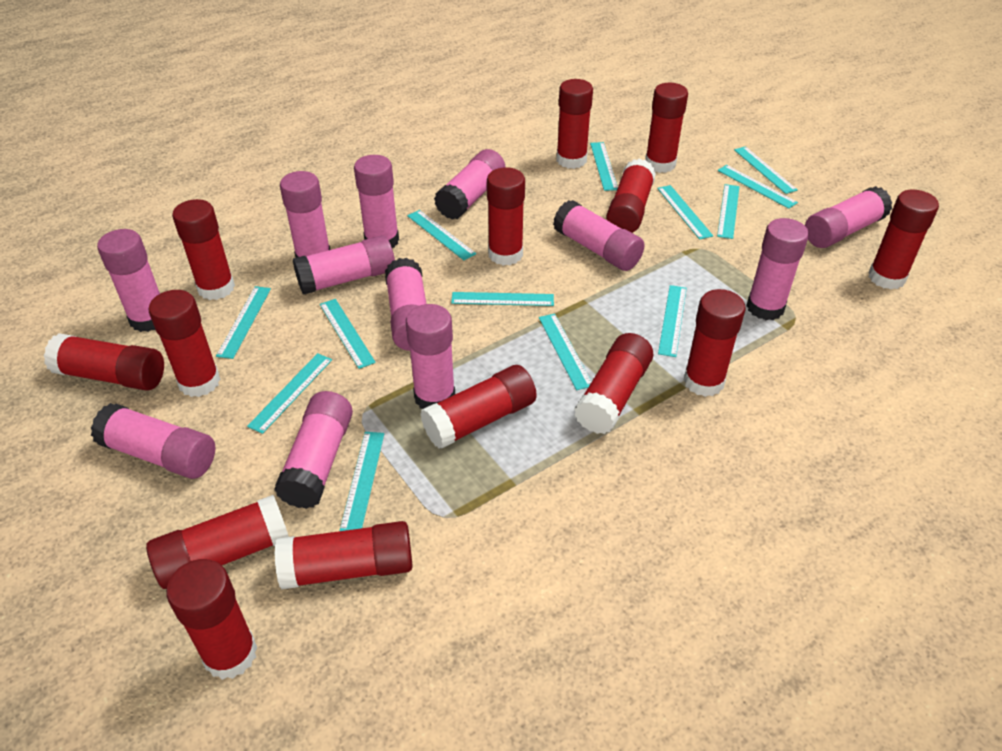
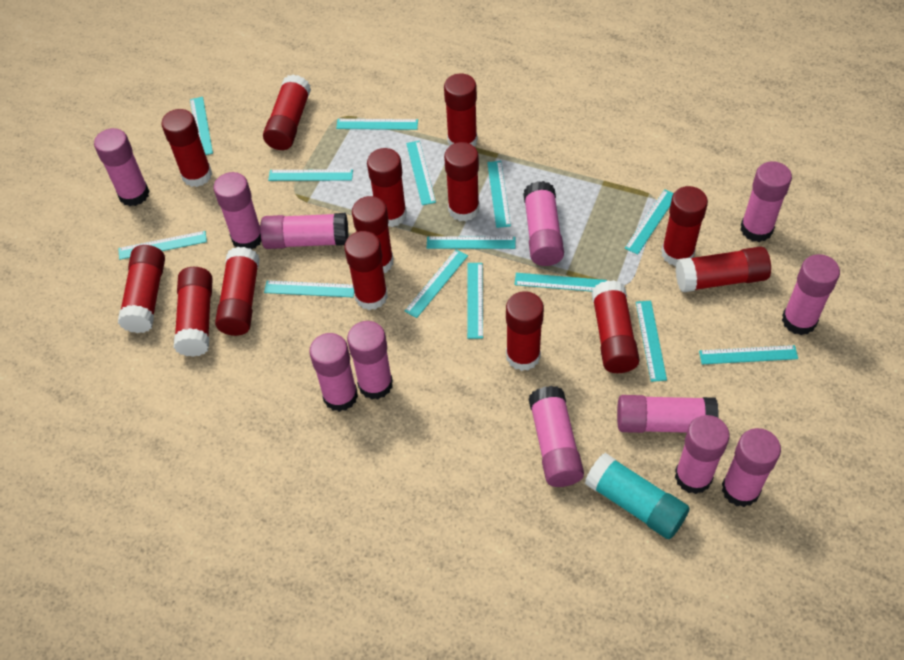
turquoise glue stick: none = 0 -> [585,453,690,539] = 1
turquoise ruler: [216,286,271,359] [247,353,332,434] [320,299,376,369] [339,432,384,531] [407,210,476,260] [451,292,554,306] [539,314,592,390] [590,142,618,191] [657,185,713,240] [658,285,687,357] [717,165,798,209] [717,184,740,239] [734,146,798,194] = 13 -> [118,231,207,260] [190,97,213,155] [264,280,354,297] [268,169,353,181] [336,119,418,130] [405,249,468,318] [406,141,436,205] [427,237,515,249] [467,263,483,339] [487,161,511,228] [514,273,607,292] [625,189,674,254] [636,301,667,382] [699,345,798,364] = 14

